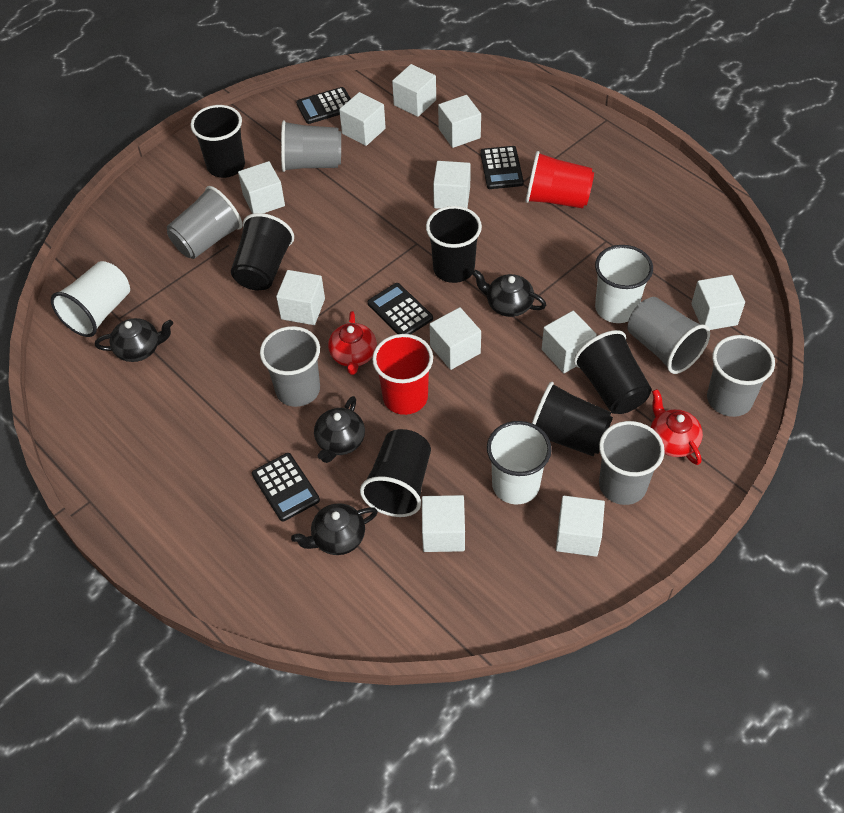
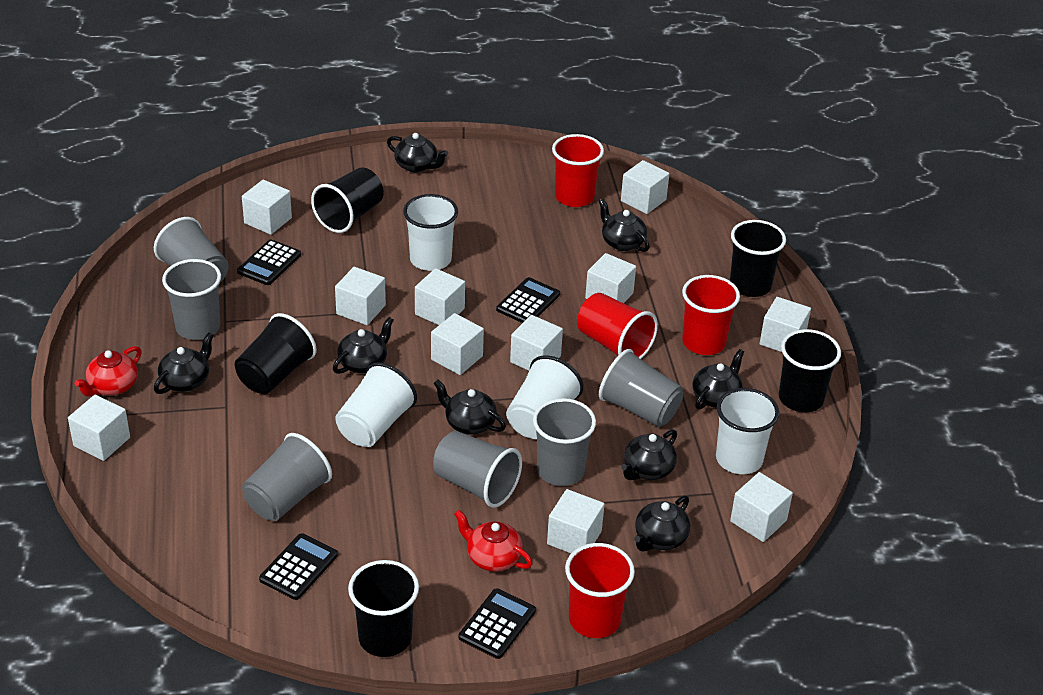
black cup: [190,105,245,178] [231,213,294,290] [360,429,431,517] [426,206,482,283] [532,382,613,456] [574,330,652,414] = 6 -> [235,313,317,394] [311,167,384,233] [348,560,419,657] [730,220,786,297] [779,329,841,412] = 5
black teapot: [95,318,173,362] [291,503,378,555] [314,396,365,463] [472,270,546,317] = 4 -> [154,332,214,394] [333,317,394,374] [387,133,448,173] [434,379,506,435] [599,199,650,252] [621,430,677,480] [634,496,690,551] [693,349,744,410] = 8
red cup: [372,334,433,415] [525,151,594,209] = 2 -> [552,134,604,207] [565,543,635,638] [577,293,658,359] [682,275,740,355] = 4
white cup: [51,261,130,337] [487,421,552,504] [595,245,653,323] = 3 -> [335,363,417,447] [403,194,458,271] [506,355,583,439] [716,388,779,474] = 4

